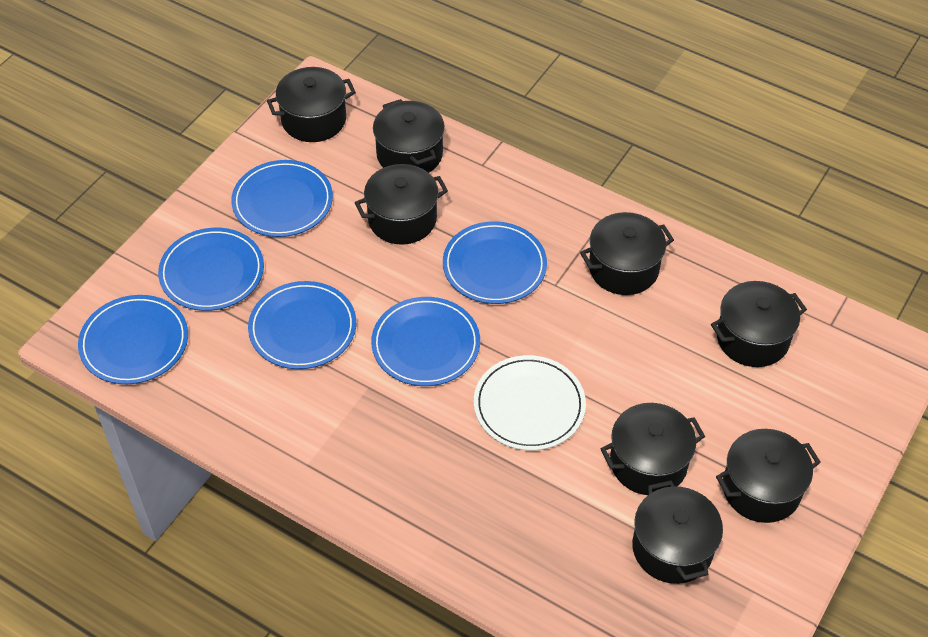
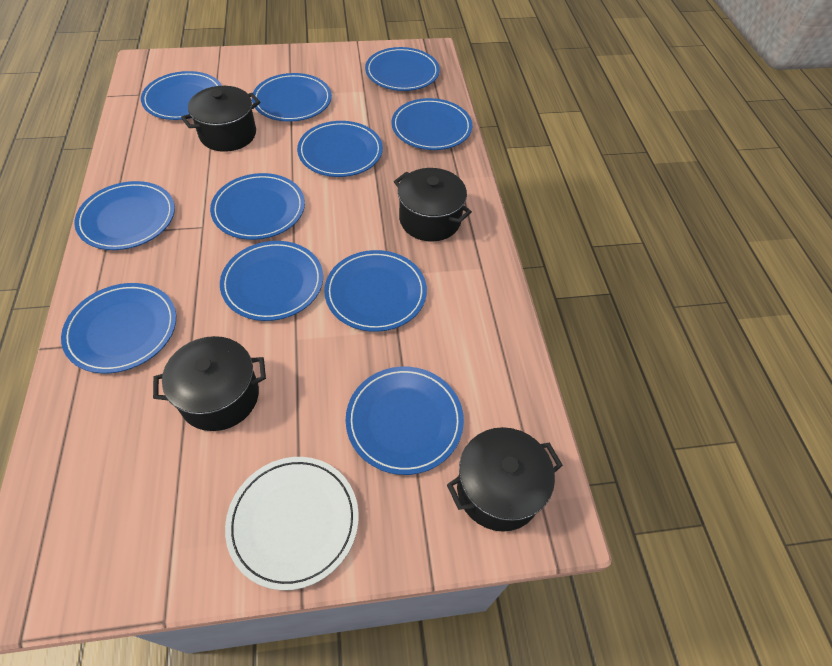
black pot: [267,67,356,142] [355,164,448,245] [373,99,445,173] [580,212,674,295] [601,403,705,495] [632,480,723,584] [711,281,807,367] [716,429,821,523] = 8 -> [153,336,266,431] [181,86,260,152] [394,168,472,242] [447,427,563,532] = 4
blue plate: [78,295,188,384] [158,228,264,311] [231,160,333,237] [248,281,356,369] [371,297,480,386] [443,221,547,304] = 6 -> [61,283,176,374] [74,181,175,250] [141,71,222,120] [210,173,305,240] [220,241,323,321] [252,73,332,122] [297,121,383,177] [324,250,427,332] [346,366,464,475] [365,47,440,91] [391,98,472,150] = 11

